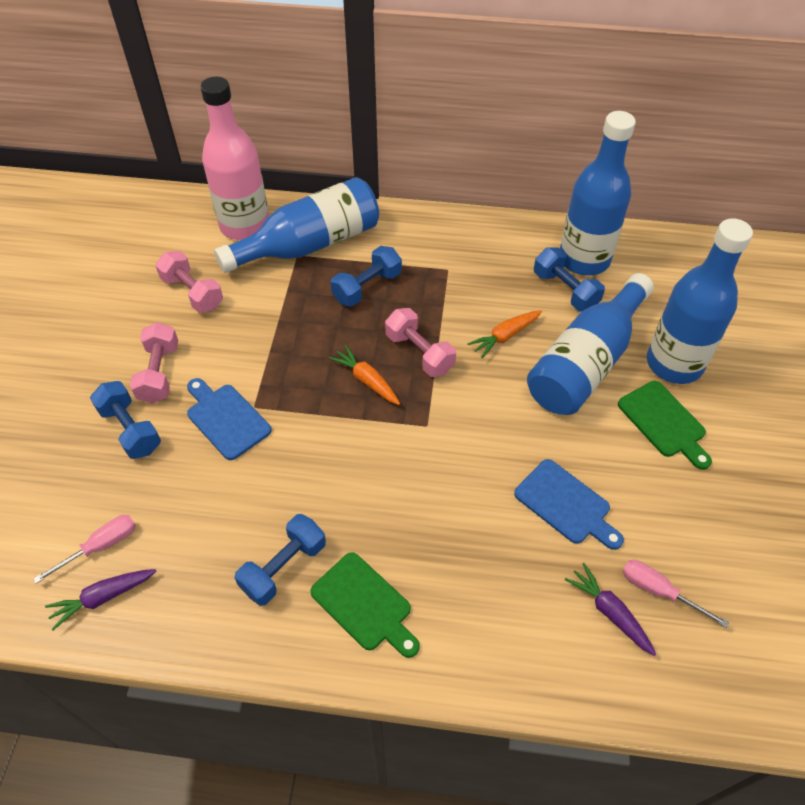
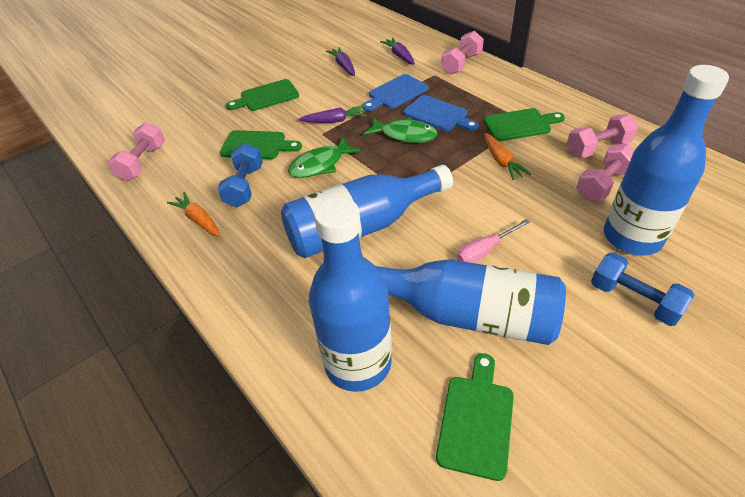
blue dumbbell: [90,381,161,459] [234,514,326,606] [331,246,402,307] [534,248,605,311] = 4 -> [218,143,263,207] [591,252,694,326] = 2
green cutting board: [310,552,420,658] [618,381,712,470] = 2 -> [220,130,302,159] [226,79,299,111] [436,353,514,481] [483,108,565,141] = 4
green fish: none = 0 -> [288,137,361,178] [363,117,437,143] = 2
pink bottle: [200,77,269,240] = 1 -> none = 0
pink dumbbell: [130,322,178,404] [155,251,223,313] [385,308,456,377] = 3 -> [108,122,165,181] [441,31,484,75] [567,114,638,158] [576,144,635,201] = 4
pink screwdriver: [33,515,136,584] [622,560,729,628] = 2 -> [457,219,530,263] = 1
purple carrot: [45,569,156,630] [565,563,656,656] = 2 -> [299,106,367,123] [326,47,355,76] [380,37,415,65] = 3

